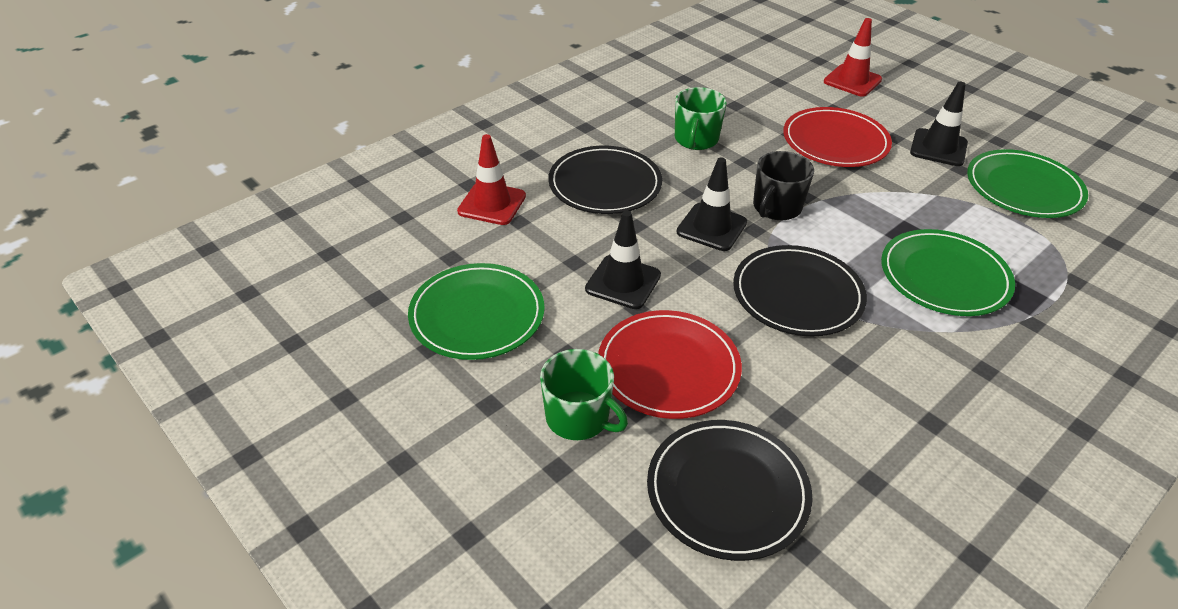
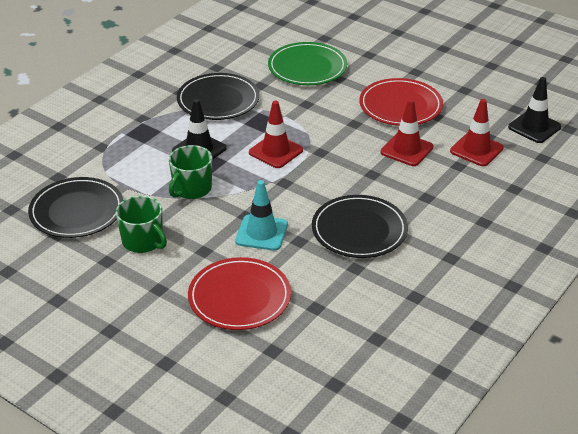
black mug: [753,151,814,220] = 1 -> none = 0
black traffic cone: [585,211,661,309] [676,157,747,251] [910,82,968,166] = 3 -> [172,99,227,160] [508,77,561,143] = 2
green plate: [408,263,545,360] [881,229,1015,316] [967,149,1088,218] = 3 -> [268,42,347,85] = 1
red traffic cone: [457,134,526,225] [824,18,882,97] = 2 -> [249,101,303,168] [381,99,433,166] [450,99,504,166] = 3
turquoise traffic cone: none = 0 -> [235,180,288,251] = 1

